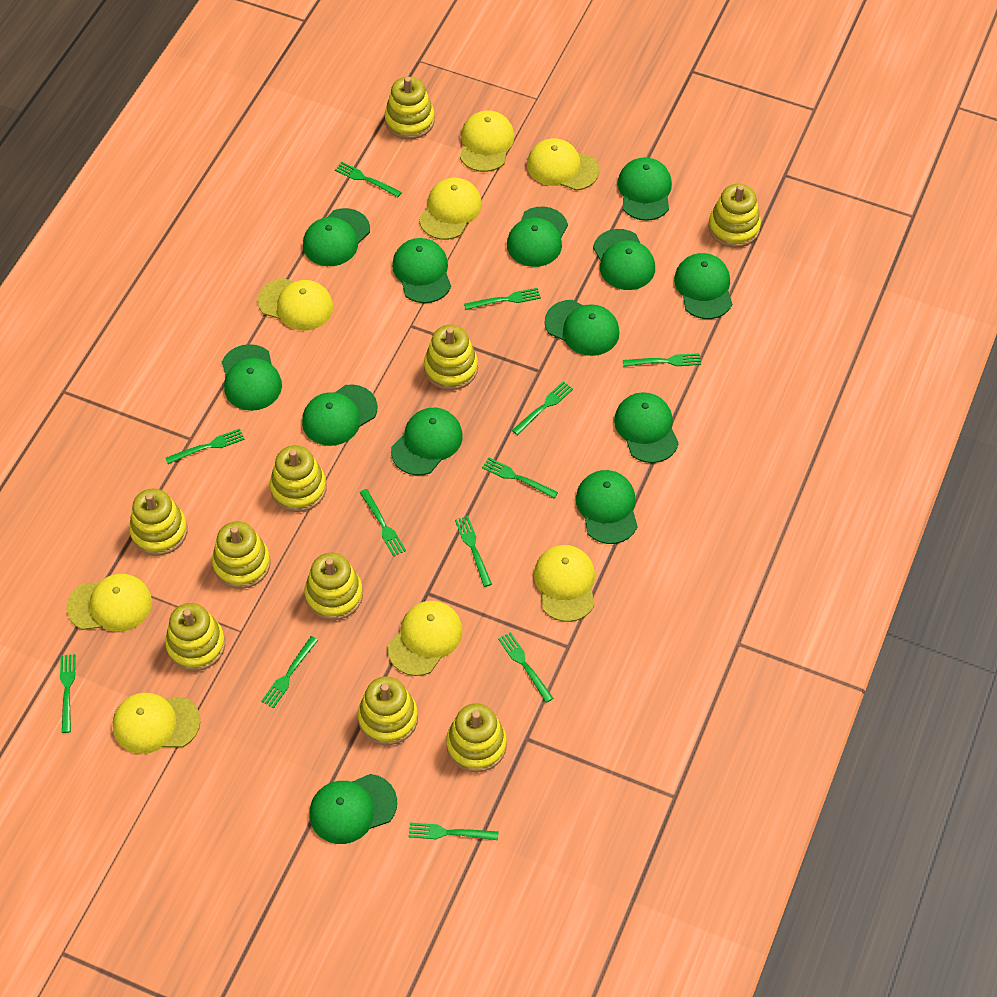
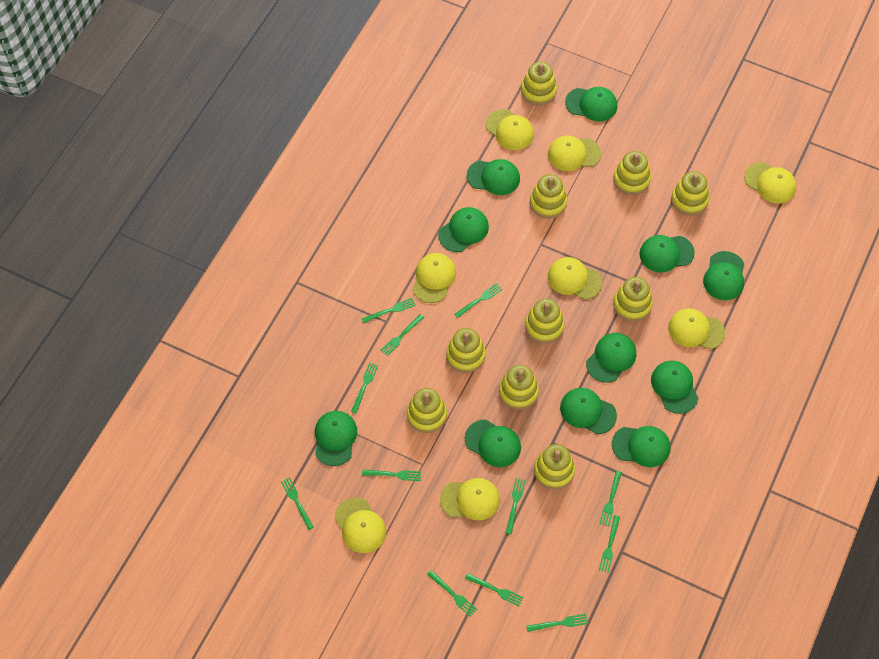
green cap: [222,344,282,411] [302,384,377,446] [303,208,370,266] [309,774,397,844] [391,408,463,475] [392,238,451,303] [507,207,568,267] [545,300,620,356] [576,470,638,544] [593,229,655,290] [614,392,679,463] [618,157,672,221] [674,253,732,319] = 13 -> [315,411,357,466] [438,207,489,252] [465,419,521,467] [467,159,520,195] [560,388,617,434] [565,87,617,121] [586,333,636,383] [612,426,671,467] [639,235,695,272] [651,360,698,414] [703,251,744,300] = 11

